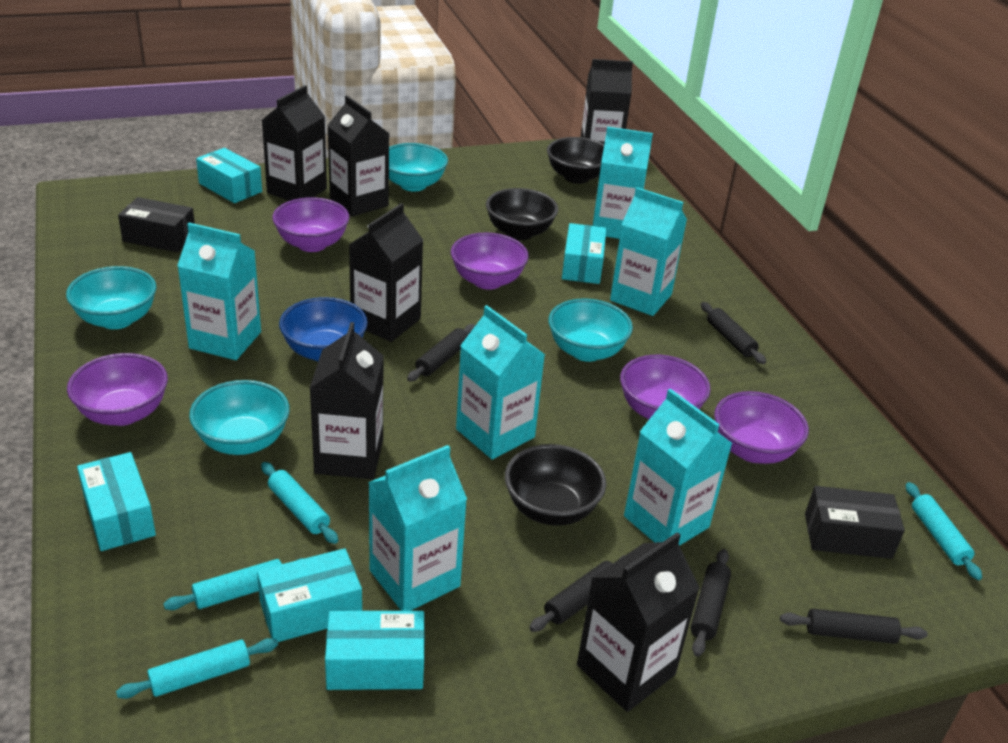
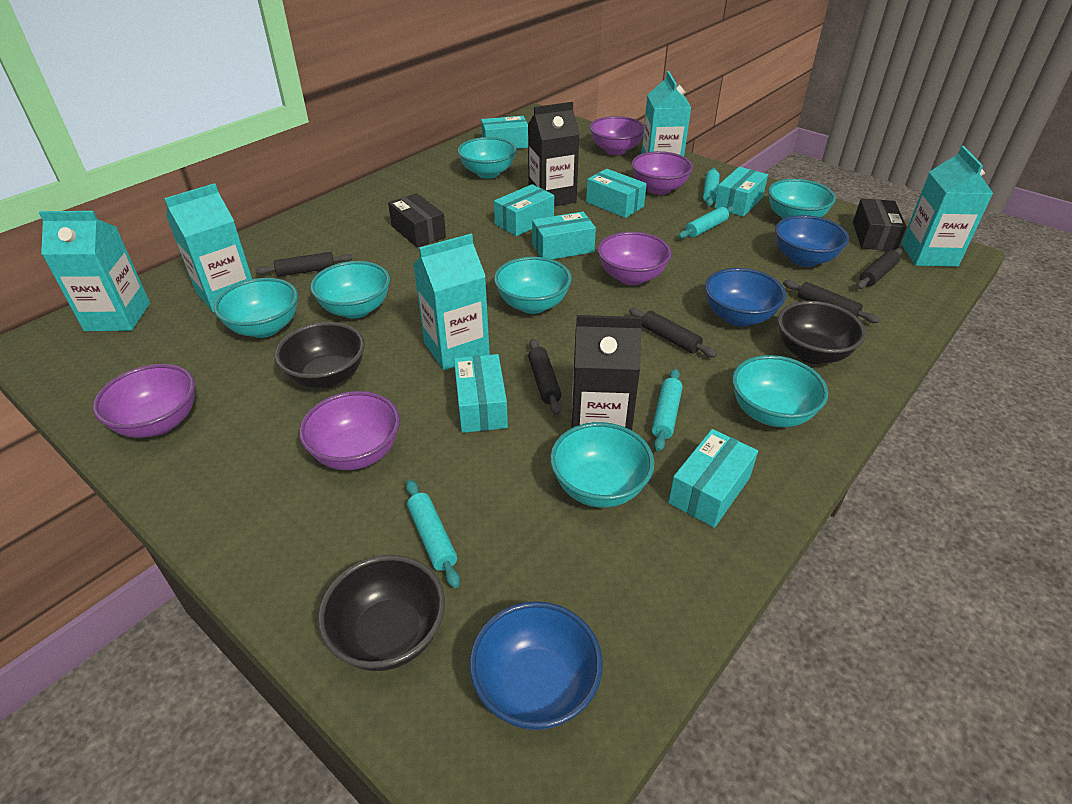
black carton: [262,85,327,201] [310,322,384,479] [327,95,390,217] [349,203,423,342] [577,532,700,712] [581,59,633,144] = 6 -> [528,102,580,206] [571,315,642,430] = 2
blue bowl: [279,297,368,361] = 1 -> [469,601,603,730] [705,268,786,327] [775,215,849,267] = 3
turquoise bowl: [66,266,157,329] [189,380,290,455] [389,143,448,192] [548,298,633,362] = 4 -> [214,278,298,338] [310,261,390,319] [458,137,517,179] [494,257,572,314] [550,422,654,508] [732,355,828,427] [768,179,836,219] = 7
turquoise box: [77,452,156,551] [196,148,262,203] [257,548,362,642] [325,611,425,690] [562,223,606,284] = 5 -> [454,354,508,433] [481,116,528,149] [494,184,554,236] [532,212,596,259] [586,169,647,218] [668,429,758,528] [714,167,768,217] = 7
turquoise carton: [177,223,261,360] [368,445,467,611] [456,305,545,459] [593,127,653,239] [610,187,687,316] [624,389,732,546] = 6 -> [39,211,150,331] [164,183,252,313] [413,234,490,370] [641,71,692,156] [901,146,993,267] = 5

